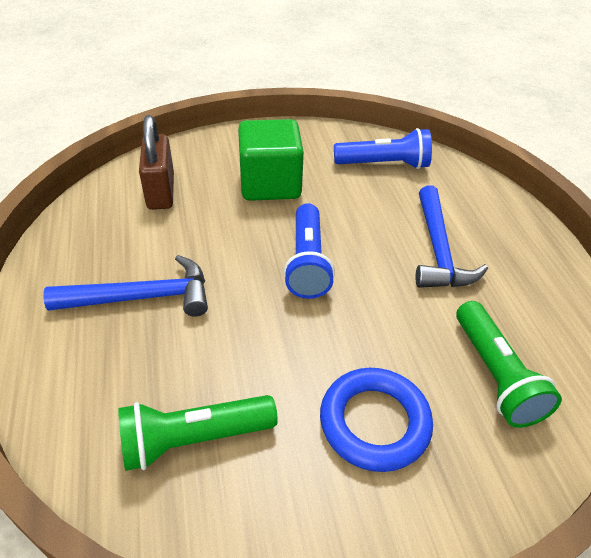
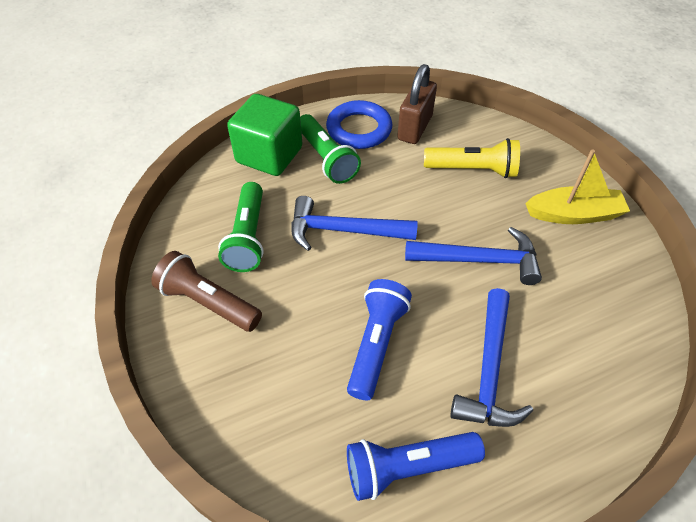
blue hammer: [43,255,208,317] [416,185,488,288] = 2 -> [291,196,418,251] [405,227,542,285] [450,288,533,427] = 3
brown flashlight: none = 0 -> [151,251,262,332] = 1
yellow boat: none = 0 -> [525,149,630,224] = 1
yellow flashlight: none = 0 -> [424,138,520,178] = 1

